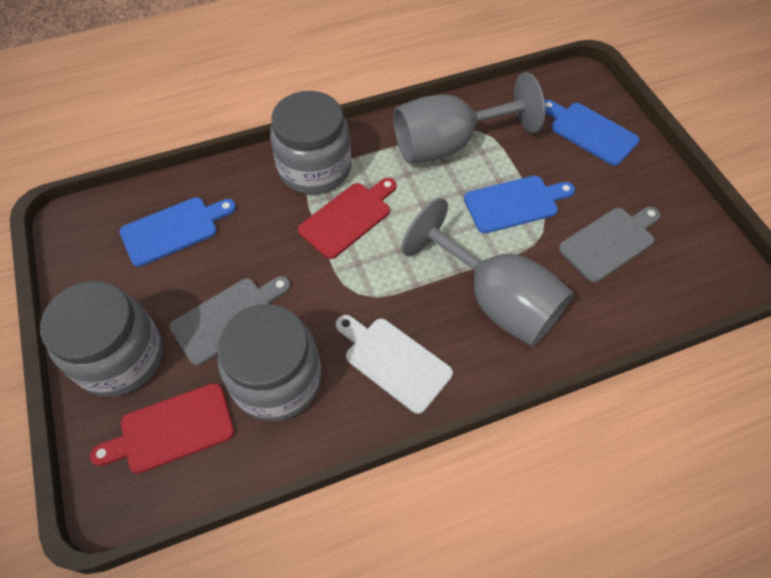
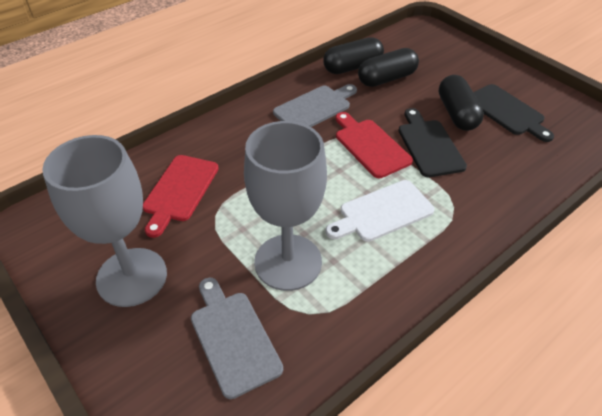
black capsule: none = 0 -> [323,37,384,74] [358,48,419,87] [439,75,484,131] = 3
black cutting board: none = 0 -> [399,108,467,177] [473,84,554,142] = 2
blue cutting board: [120,197,236,267] [464,176,575,234] [545,100,640,166] = 3 -> none = 0
grey jar: [40,281,163,397] [217,304,321,421] [270,91,351,194] = 3 -> none = 0

